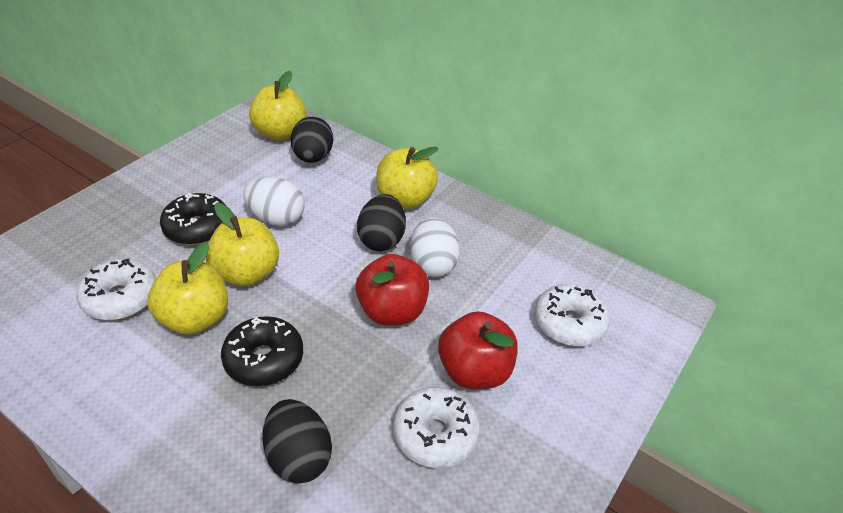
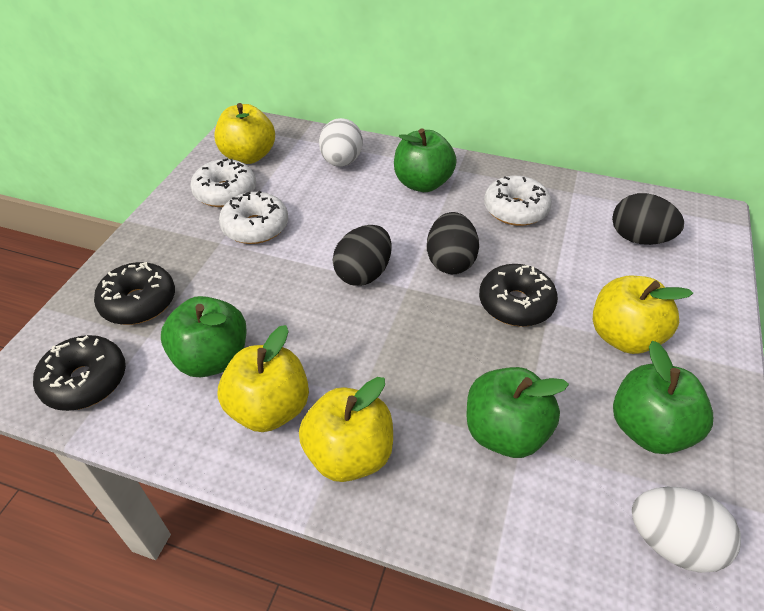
black donut: [160,193,226,245] [221,316,303,386] = 2 -> [33,335,126,411] [94,262,175,325] [479,264,558,327] = 3
green apple: none = 0 -> [161,296,246,377] [394,128,457,192] [467,367,569,458] [613,341,713,454] = 4
red apple: [355,254,429,326] [438,311,518,389] = 2 -> none = 0

